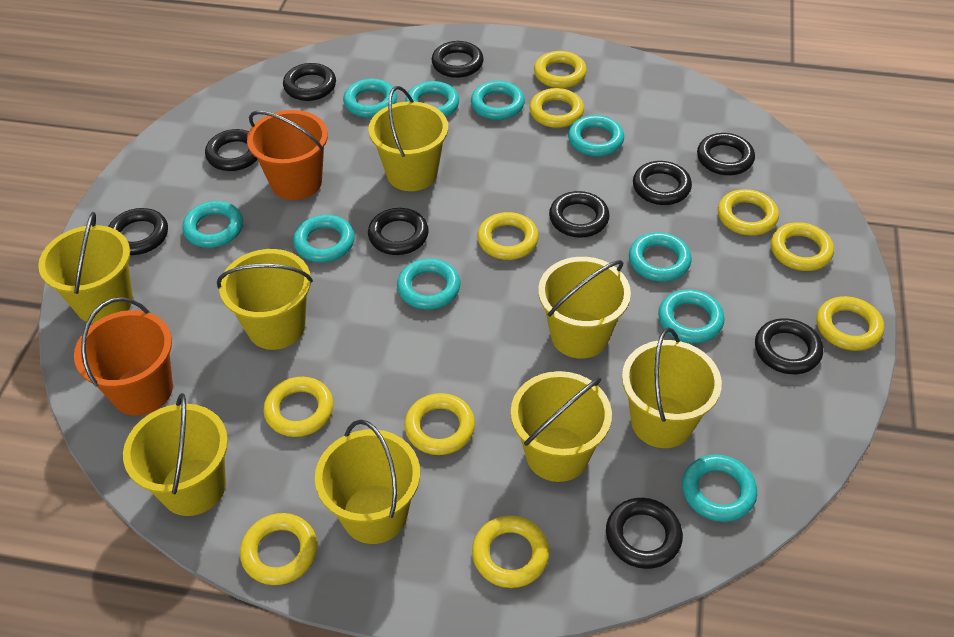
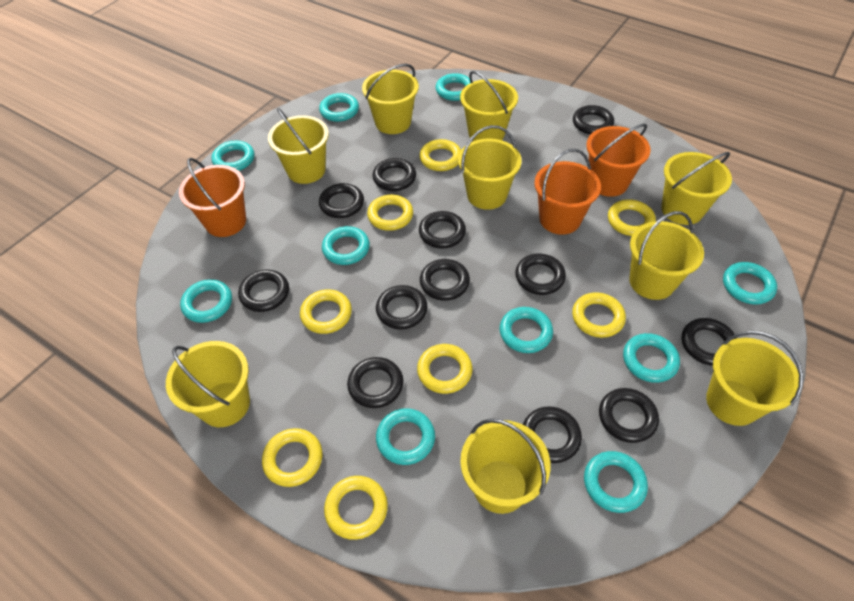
black ring: [108,208,168,255] [205,129,258,171] [283,63,336,101] [368,208,429,255] [431,41,484,78] [549,191,610,238] [606,498,683,569] [633,161,692,205] [697,133,755,175] [755,318,823,374] = 10 -> [238,269,289,312] [319,183,364,218] [347,357,403,408] [373,158,416,191] [376,285,427,329] [419,211,466,249] [420,259,470,301] [515,254,566,295] [523,406,582,463] [573,105,614,135] [599,388,659,443] [682,318,736,366] = 12
orange bucket: [74,297,173,416] [247,110,328,200] = 2 -> [179,158,246,237] [534,149,601,235] [586,124,651,197] = 3
yellow bucket: [38,212,133,324] [123,393,228,516] [217,249,313,350] [315,419,420,544] [368,86,448,191] [511,371,612,482] [538,257,631,359] [622,328,722,448] = 8 -> [166,341,250,427] [268,108,329,184] [362,64,419,134] [458,125,522,210] [460,71,518,141] [460,419,551,514] [629,211,704,300] [661,152,732,225] [706,331,803,426] = 9
yellow ring: [240,513,317,585] [264,377,333,437] [404,393,475,455] [472,515,549,588] [477,212,539,260] [529,88,584,128] [534,51,587,88] [718,189,779,236] [771,222,834,271] [816,296,884,351] = 10 -> [262,428,322,487] [300,289,352,334] [324,476,388,540] [367,195,413,231] [417,344,473,394] [420,139,461,171] [572,292,626,338] [608,199,656,236] = 8

